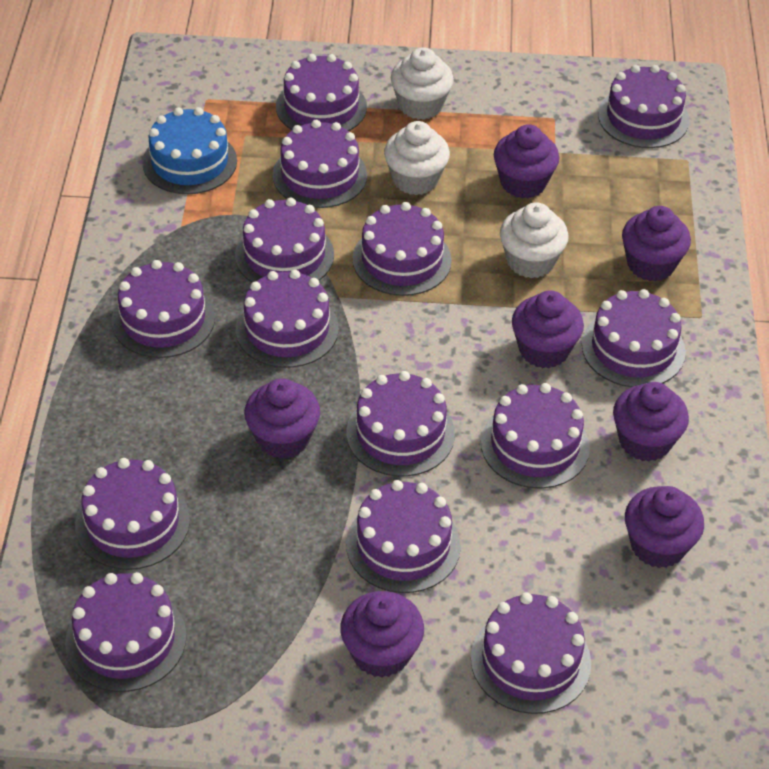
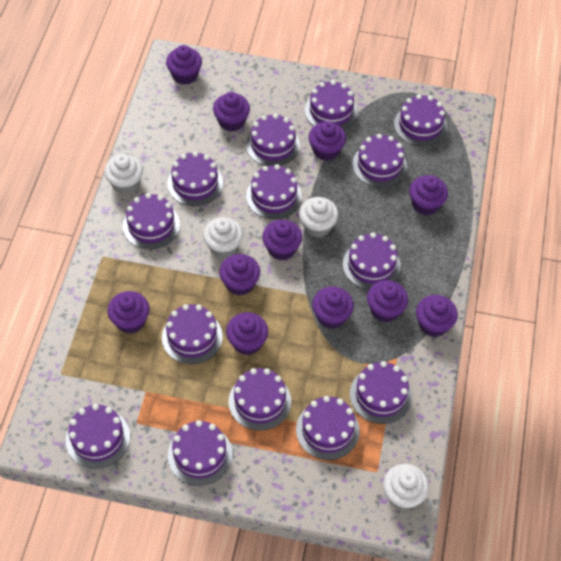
blue cake: [142,107,237,194] = 1 -> none = 0
purple cupcake: [244,378,320,459] [340,591,424,678] [494,124,559,198] [512,290,584,368] [613,382,689,462] [622,206,691,282] [625,486,704,568] = 7 -> [107,291,150,334] [166,45,202,85] [213,92,250,132] [219,254,260,296] [226,312,268,355] [262,219,302,261] [308,121,346,161] [312,286,354,329] [367,280,408,322] [409,175,448,215] [416,295,458,337] = 11
white cupcake: [384,121,450,195] [391,47,454,120] [500,202,569,278] = 3 -> [104,154,143,194] [203,217,243,258] [299,197,339,238] [383,464,429,510] = 4

